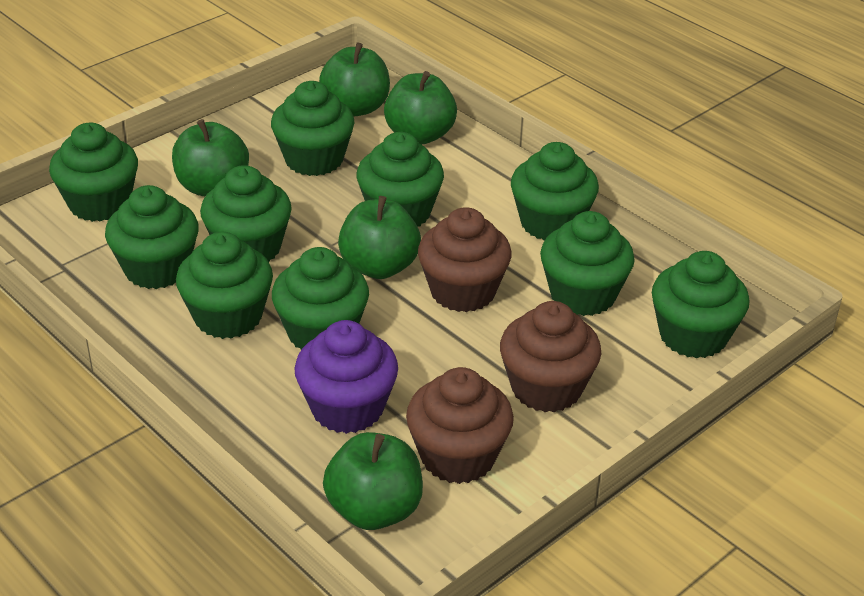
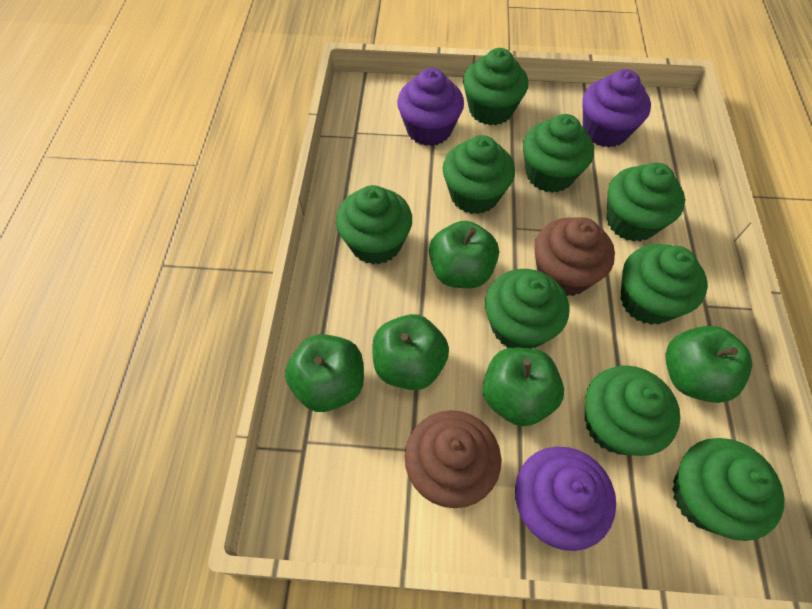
brown cupcake: [406,367,514,484] [418,207,512,312] [500,301,601,412] = 3 -> [405,410,501,508] [534,217,615,296] = 2
green cupcake: [49,123,138,222] [105,185,199,289] [176,232,273,339] [200,165,292,262] [271,81,355,176] [272,247,369,350] [357,132,444,227] [511,142,599,241] [540,211,635,316] [652,251,750,359] = 10 -> [336,185,412,265] [442,135,515,214] [463,48,528,125] [485,269,569,348] [523,114,594,193] [585,365,680,456] [607,163,685,242] [620,244,708,325] [672,438,784,541] = 9
purple cupcake: [295,320,398,434] = 1 -> [397,68,464,146] [515,447,616,551] [582,69,651,147] = 3

